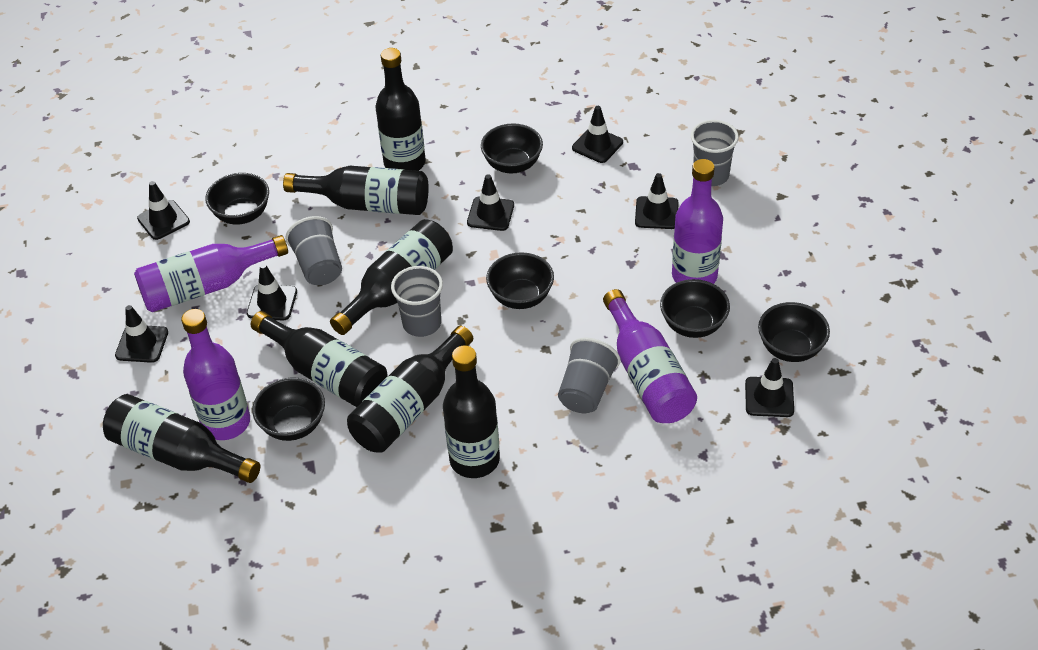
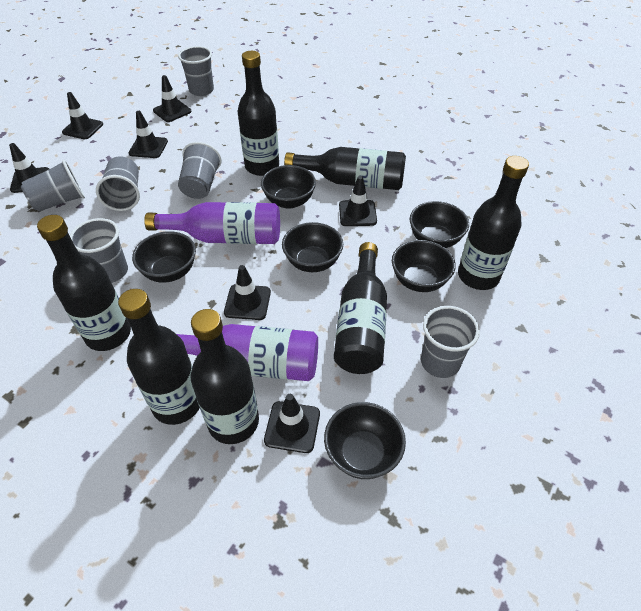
grey cup: [285,216,342,285] [391,266,443,337] [558,338,621,413] [691,120,739,186] = 4 -> [21,160,85,212] [70,218,128,283] [96,156,140,211] [178,46,214,96] [178,142,222,199] [421,306,480,378] = 6
purple bottle: [134,235,288,312] [181,309,250,440] [603,289,697,423] [672,159,723,284] = 4 -> [144,202,280,244] [177,324,318,381] = 2

